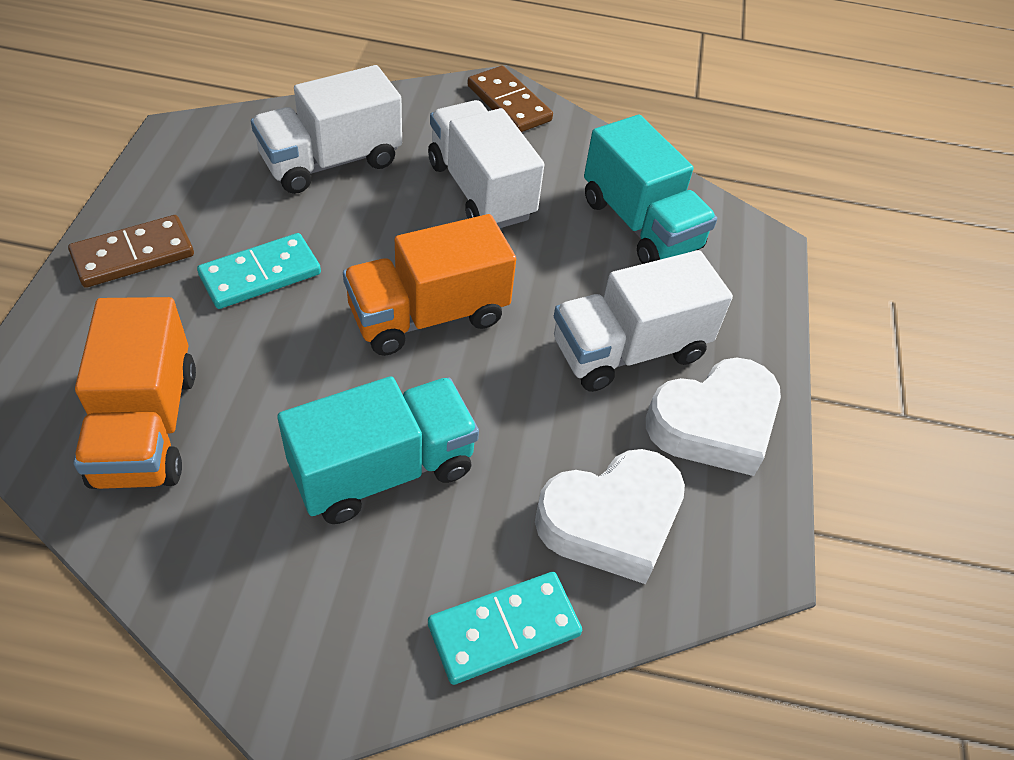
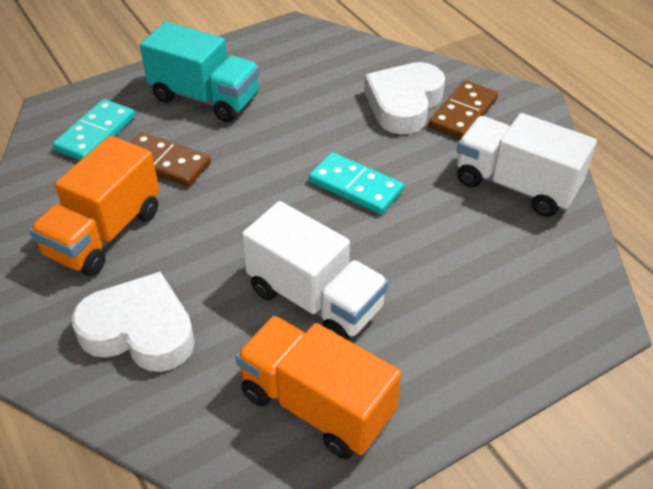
turquoise truck: [277,376,479,524] [584,115,717,264] = 2 -> [140,22,260,122] = 1
white truck: [251,65,402,194] [428,100,544,228] [554,250,733,392] = 3 -> [242,201,388,341] [457,113,597,217] = 2

